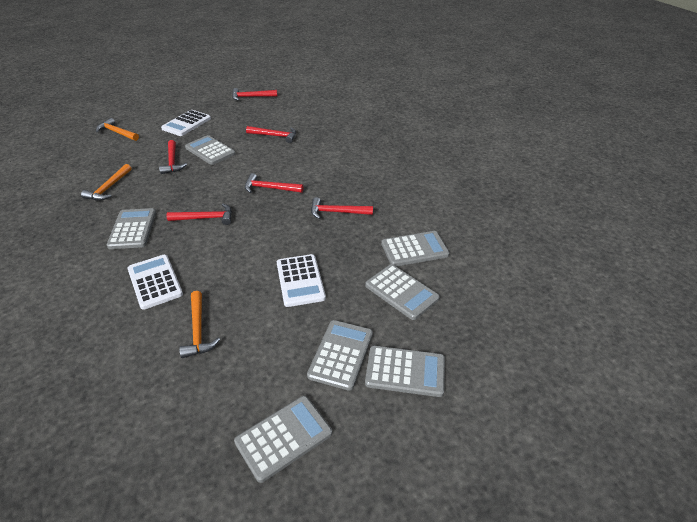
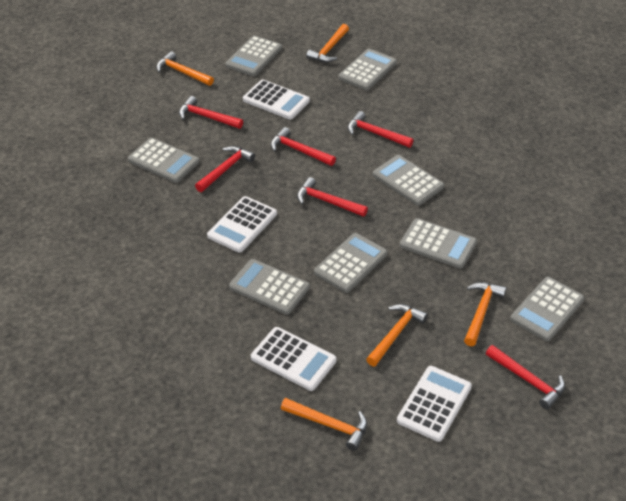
grey calculator: [107,208,156,249] [185,135,235,165] [234,396,332,483] [307,320,373,391] [365,264,440,320] [365,346,445,397] [381,231,450,266] = 7 -> [128,138,199,183] [225,36,282,76] [229,259,310,315] [314,233,387,293] [338,49,397,90] [373,155,444,206] [400,218,477,269] [510,277,584,341] = 8
orange hammer: [81,164,132,201] [96,118,139,141] [179,291,220,358] = 3 -> [156,51,214,86] [281,398,367,451] [306,24,349,62] [366,304,428,366] [464,282,506,346] = 5
white calculator: [127,255,183,310] [161,110,211,136] [277,254,326,307] = 3 -> [207,196,277,253] [243,80,310,120] [251,327,337,391] [397,366,472,442] = 4

